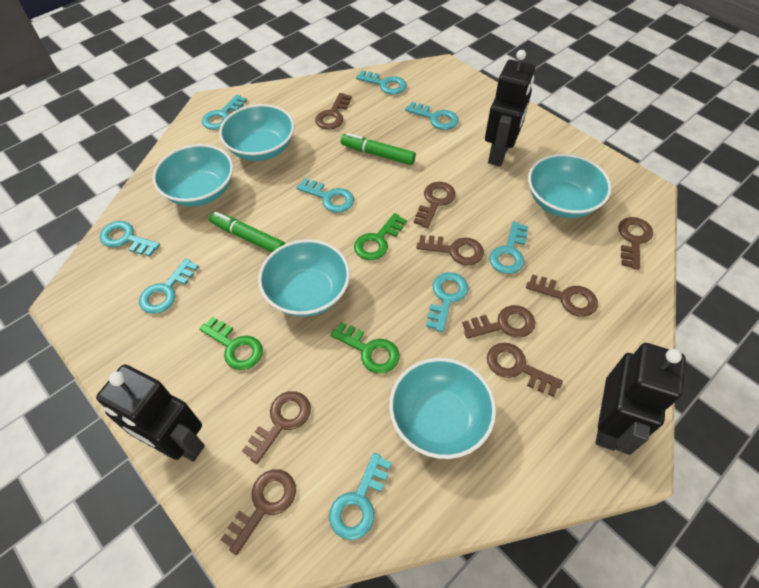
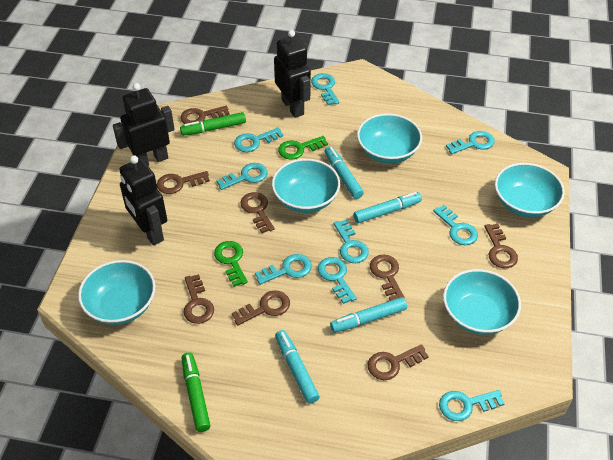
brown key: [221,469,296,555] [242,391,311,464] [315,93,352,130] [414,182,456,228] [417,235,484,265] [462,305,535,339] [487,343,563,397] [526,274,598,317] [619,217,653,270] = 9 -> [157,171,210,194] [180,105,230,124] [184,274,214,324] [232,290,290,326] [240,192,275,233] [368,344,429,380] [370,254,405,301] [485,224,518,268] = 8
green key: [199,317,263,370] [330,322,400,374] [354,213,407,260] = 3 -> [214,241,248,287] [278,136,328,160] = 2
turquoise marker: none = 0 -> [275,330,320,404] [325,146,364,199] [330,297,407,333] [353,192,422,223] = 4

